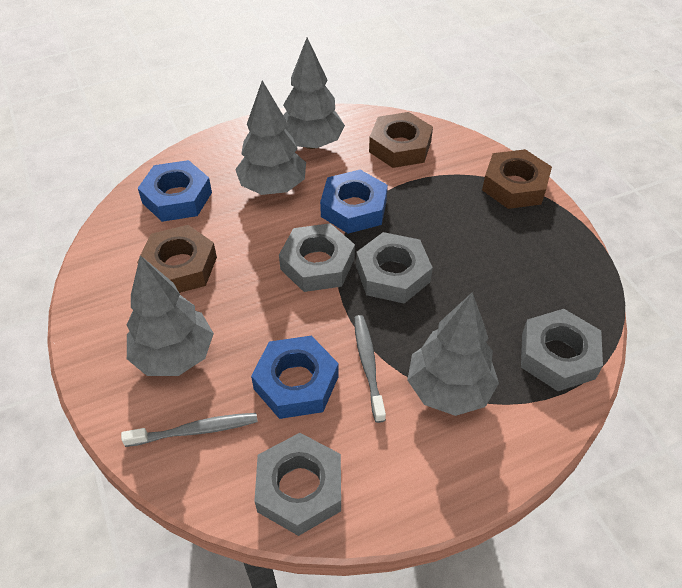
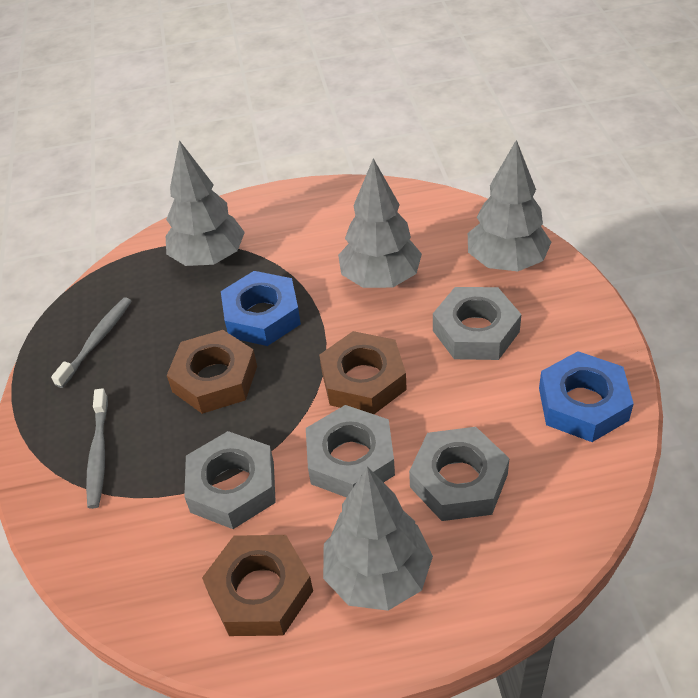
blue nut: [138,160,212,222] [251,336,339,419] [320,170,388,234] = 3 -> [221,271,301,346] [539,351,634,442] = 2

